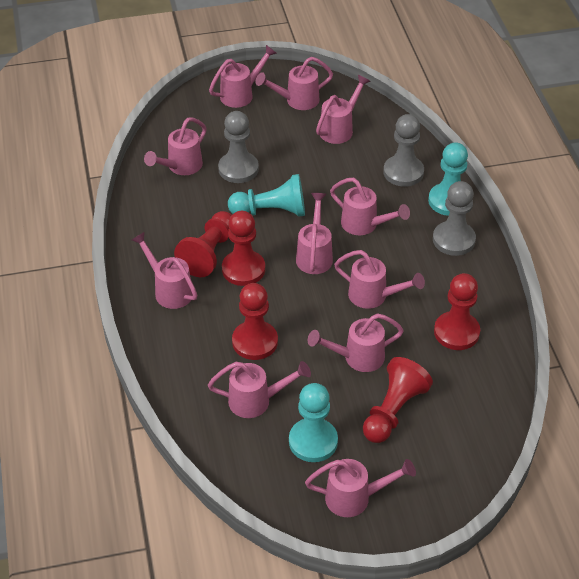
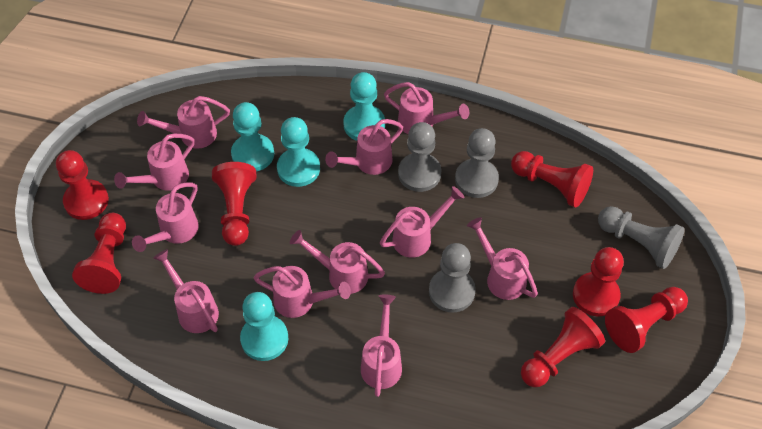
grey pawn: [218,111,259,183] [384,114,424,187] [433,181,476,256] = 3 -> [398,122,441,192] [429,243,476,313] [455,128,499,198] [598,206,685,269] = 4
red pawn: [174,211,231,277] [222,211,265,286] [232,283,278,360] [363,357,433,443] [434,273,480,350] = 5 -> [56,150,109,220] [72,213,126,294] [212,162,256,246] [511,151,593,208] [521,307,605,387] [573,247,624,316] [605,287,688,353] = 7
turquoise pawn: [228,174,305,217] [289,383,338,462] [428,142,468,216] = 3 -> [231,102,274,171] [240,292,288,361] [277,117,320,187] [344,72,385,141] = 4

